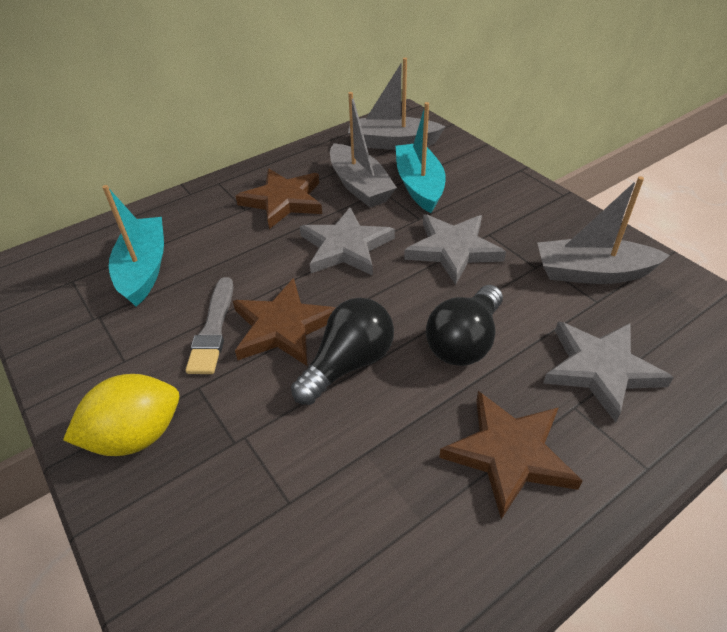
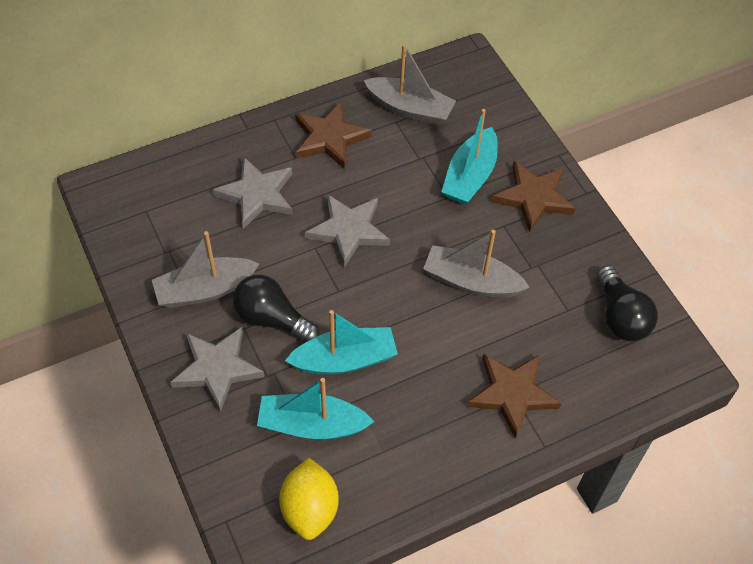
grey brush: [186,277,233,374] = 1 -> none = 0
turquoise boat: [102,185,164,307] [396,102,446,213] = 2 -> [257,378,374,439] [285,310,398,374] [442,109,498,204] = 3

